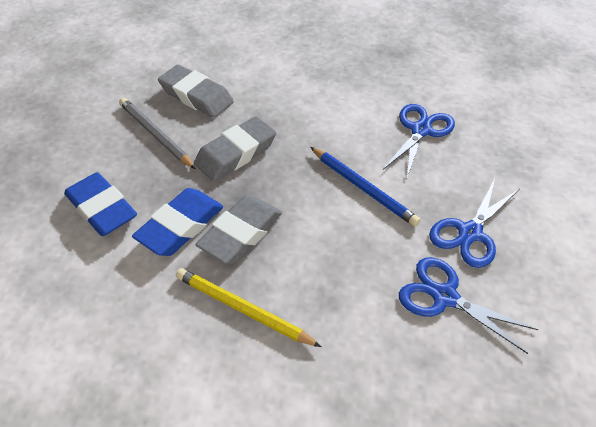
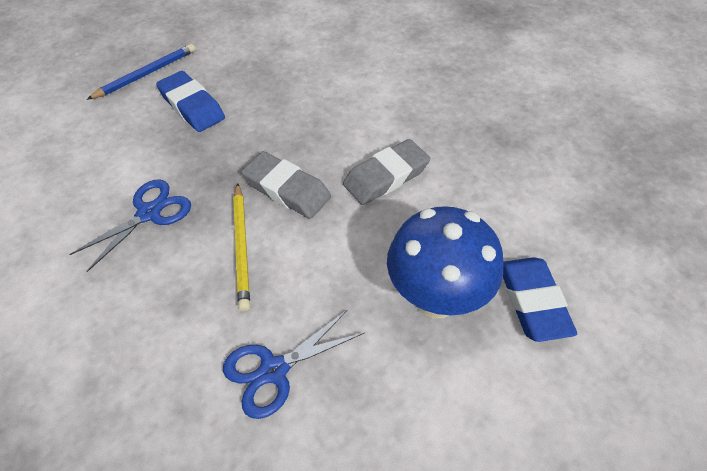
blue mushroom: none = 0 -> [387,206,504,318] = 1
blue scissors: [383,104,455,177] [399,257,539,354] [429,179,520,268] = 3 -> [69,179,191,272] [223,310,364,419] = 2
grey eraser: [158,65,234,118] [194,116,276,181] [196,195,282,264] = 3 -> [242,151,331,219] [343,139,430,205] = 2
grey pencil: [119,98,196,169] = 1 -> none = 0

